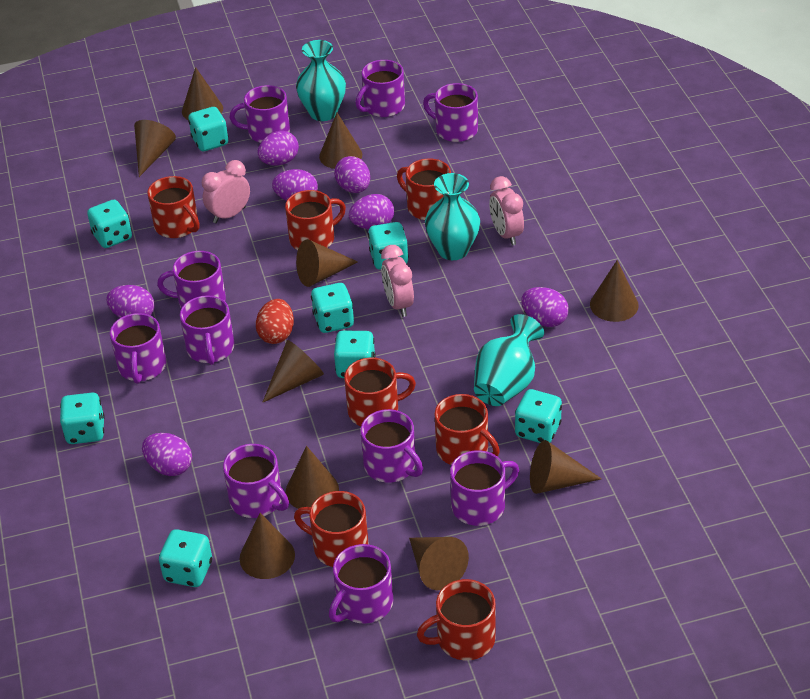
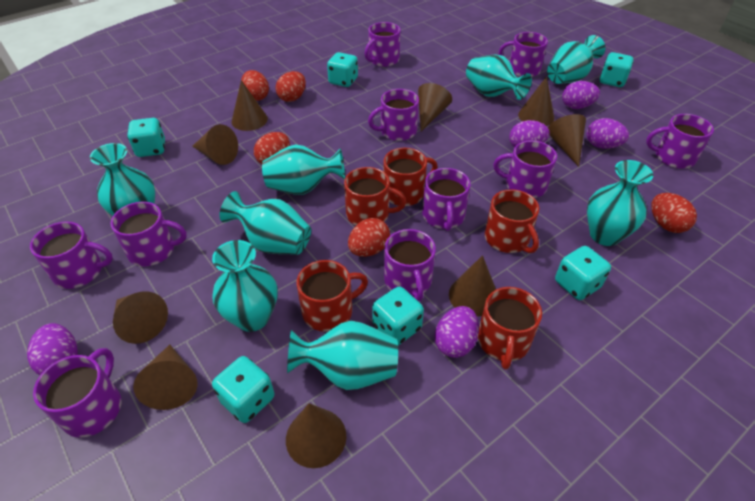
brown cone: [134,120,176,177] [182,67,223,120] [239,513,295,579] [262,340,324,403] [285,446,339,509] [296,239,358,287] [319,113,362,169] [409,537,469,590] [530,440,601,494] [590,260,639,322] = 10 -> [113,291,168,344] [133,345,198,410] [192,124,238,165] [231,80,268,131] [286,403,346,468] [418,83,452,131] [449,255,496,316] [518,76,554,126] [548,114,586,167] = 9
pink clock: [202,160,250,223] [381,245,414,317] [489,176,524,246] = 3 -> none = 0
purple egg: [106,285,154,318] [142,433,192,476] [257,131,299,165] [272,169,318,201] [334,156,370,193] [349,194,394,229] [521,287,569,327] = 7 -> [27,323,78,375] [435,306,479,358] [509,120,550,147] [562,81,600,109] [587,118,629,149] = 5
red egg: [256,299,294,344] = 1 -> [241,70,269,101] [254,132,290,164] [276,71,306,102] [348,218,390,257] [651,193,697,233] = 5
red mug: [147,176,200,238] [285,190,346,250] [294,491,369,567] [344,358,416,426] [397,158,451,220] [417,579,496,660] [435,394,500,465] = 7 -> [297,260,368,332] [344,167,406,225] [383,148,437,206] [478,287,542,370] [485,189,539,253] = 5
turquoise dice: [60,393,105,444] [87,200,132,248] [159,529,212,587] [188,107,228,151] [311,283,354,333] [334,331,375,378] [368,222,409,269] [515,389,562,443] = 8 -> [127,118,165,157] [212,356,274,423] [327,52,358,87] [372,286,424,345] [555,246,611,300] [600,52,633,87] = 6
turquoise vase: [296,40,346,121] [425,173,480,260] [474,314,544,406] = 3 -> [90,143,155,216] [212,240,278,332] [220,191,311,255] [262,144,345,195] [287,321,398,390] [466,54,532,100] [547,35,605,84] [587,160,654,246] = 8

